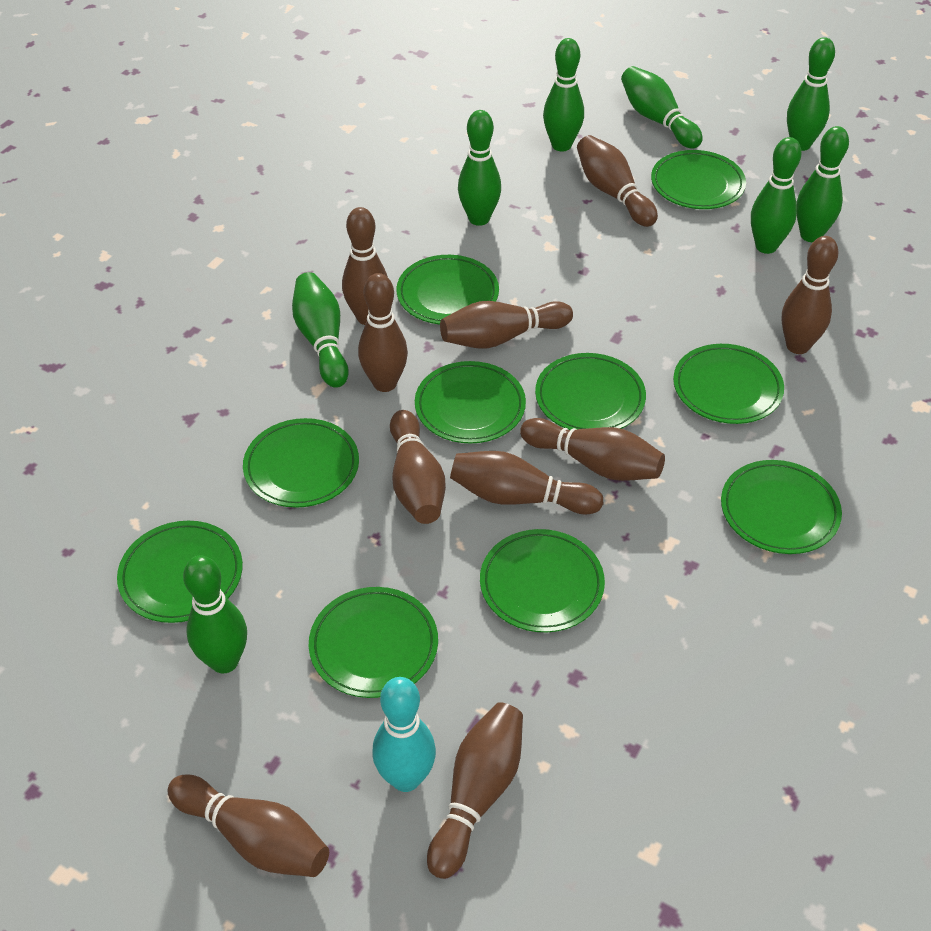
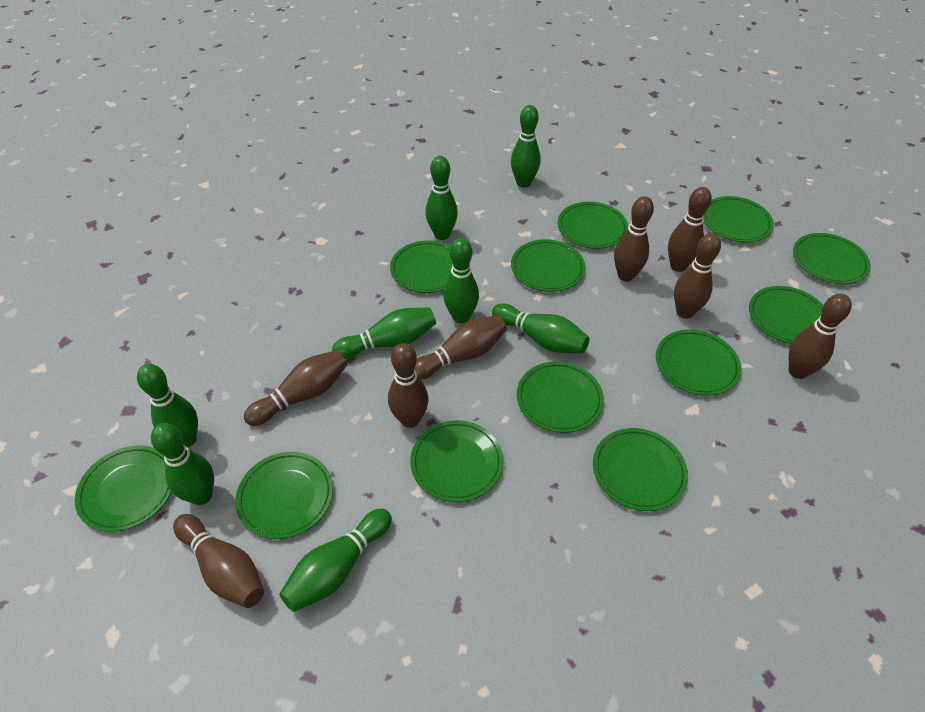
brown bowling pin: [168,774,329,877] [342,207,388,325] [358,273,408,392] [390,410,446,524] [427,702,523,879] [440,301,573,349] [450,451,604,514] [520,418,665,481] [577,135,658,227] [781,236,839,354] = 10 -> [173,514,264,608] [244,350,347,426] [388,343,429,428] [415,315,507,380] [614,196,654,281] [668,187,712,272] [674,233,721,319] [789,294,852,379] = 8
green plate: [117,521,243,623] [243,418,359,508] [309,587,438,698] [396,255,499,324] [415,361,526,443] [480,529,605,632] [535,353,646,430] [651,150,746,209] [673,344,784,424] [721,460,842,554] = 10 -> [75,446,171,532] [235,452,333,539] [390,240,453,293] [410,420,503,502] [511,239,585,292] [517,361,604,433] [557,202,628,249] [593,428,688,511] [656,330,741,396] [703,196,774,243] [749,286,824,344] [793,233,871,284] = 12
turquoise bowling pin: [372,677,436,792] = 1 -> none = 0

